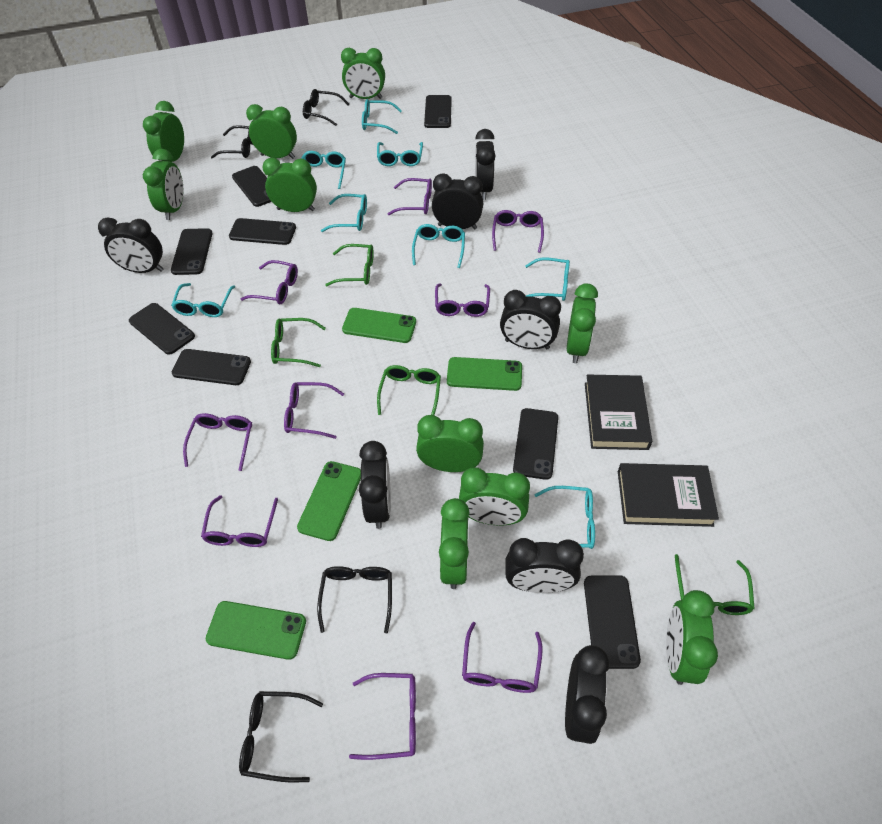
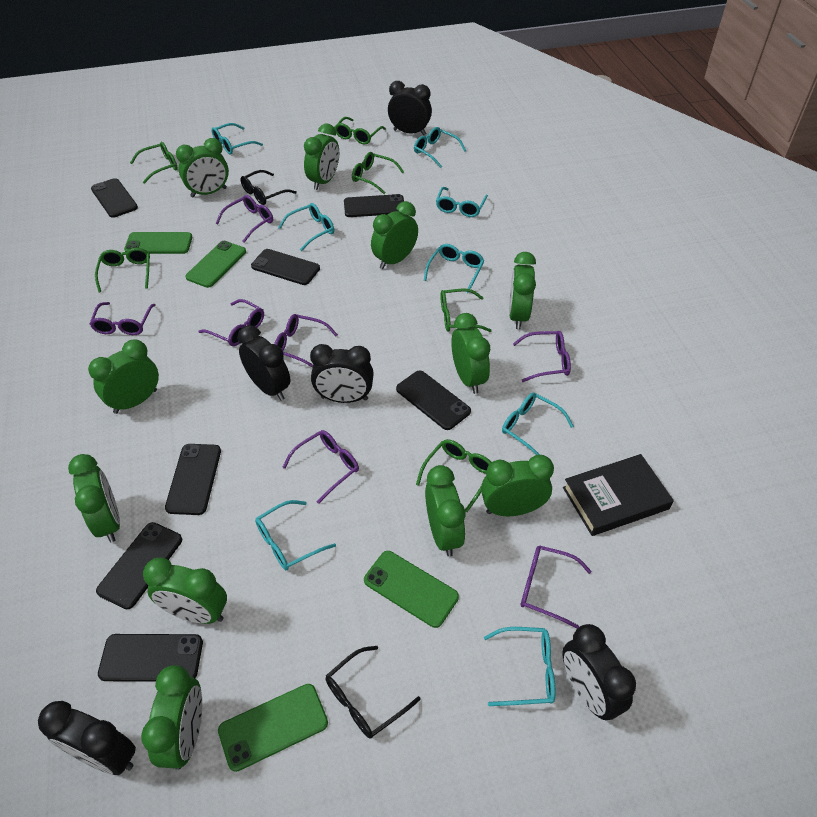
black book: [585,375,652,450] [618,463,719,527] = 2 -> [563,454,674,536] = 1
black clock: [98,217,163,273] [359,441,391,529] [432,173,483,230] [475,129,495,200] [500,290,561,349] [505,538,584,593] [565,645,609,744] = 7 -> [38,701,136,775] [238,325,291,401] [310,344,374,403] [388,81,432,135] [562,624,636,720] = 5
black glasses: [211,125,253,159] [239,691,323,782] [303,89,349,126] [317,566,392,633] = 4 -> [240,170,297,205] [326,646,421,739] = 2
black phone: [129,303,195,355] [171,228,213,275] [172,349,251,385] [229,218,296,245] [232,166,272,207] [424,95,452,128] [513,408,558,480] [584,575,641,669] = 8 -> [91,178,138,218] [96,522,182,610] [98,634,203,682] [165,444,221,515] [251,249,320,285] [344,194,404,217] [396,370,471,430] = 7
green clock: [143,101,184,162] [143,149,183,220] [246,104,297,159] [262,158,317,212] [341,48,385,99] [416,415,484,472] [439,498,470,589] [459,467,530,526] [567,283,598,363] [666,590,718,685] = 10 -> [68,454,120,542] [88,339,159,414] [141,665,202,770] [143,558,227,624] [176,138,229,198] [304,124,339,190] [371,201,418,269] [425,465,465,557] [451,313,490,394] [481,455,554,516] [509,252,536,329] = 11
green glasses: [271,318,326,367] [325,244,374,286] [377,365,441,415] [675,554,755,615] = 4 -> [95,248,150,293] [130,142,178,184] [334,117,386,145] [352,152,404,194] [416,439,492,512] [440,288,492,332] = 6
purple glasses: [183,413,252,471] [201,495,278,547] [241,260,298,304] [284,382,344,439] [349,673,416,760] [387,178,432,215] [435,283,490,317] [462,622,543,693] [492,210,544,253] = 9 -> [90,302,155,335] [198,299,264,346] [216,195,273,243] [274,314,338,368] [282,430,359,504] [513,331,571,382] [521,545,592,628] = 7

